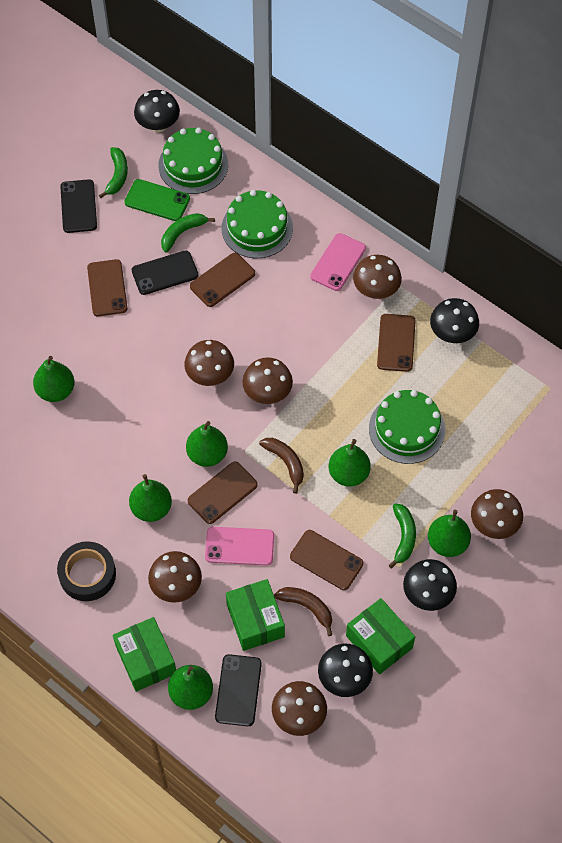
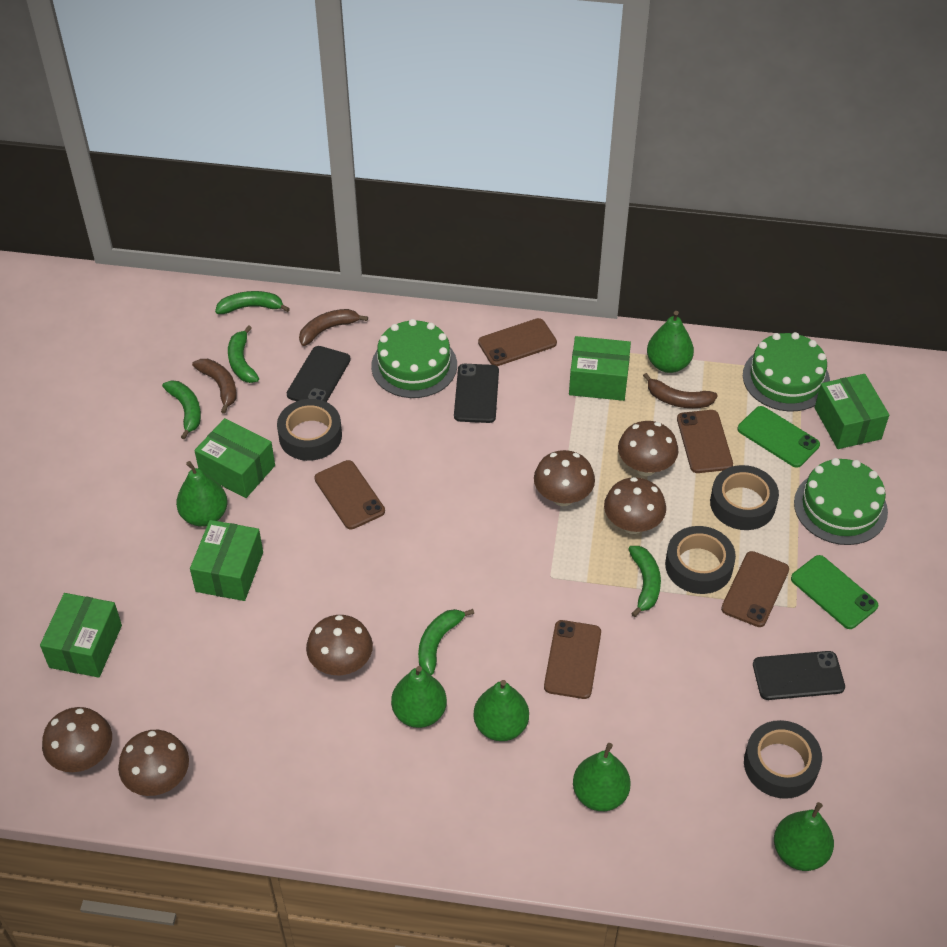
black mushroom: [134,90,180,132] [318,643,373,697] [403,559,457,611] [430,298,479,343] = 4 -> none = 0
black tape: [57,541,116,601] = 1 -> [277,399,342,461] [665,526,736,594] [710,465,779,530] [744,720,822,799] = 4
brown banana: [259,438,304,494] [274,587,332,636] = 2 -> [192,359,237,414] [299,309,368,346] [643,373,718,408] = 3
green banana: [99,147,128,198] [161,213,215,253] [389,504,416,568] = 3 -> [162,380,201,439] [215,291,290,314] [228,325,259,383] [418,609,474,675] [628,546,661,617] = 5
green box: [113,617,176,692] [226,579,285,651] [346,598,415,674] = 3 -> [40,593,122,678] [190,520,263,601] [194,418,275,498] [569,336,631,401] [815,374,889,449] = 5
green phone: [124,179,190,221] = 1 -> [737,406,820,468] [791,555,878,629] = 2
pink phone: [205,527,274,566] [310,233,366,291] = 2 -> none = 0

